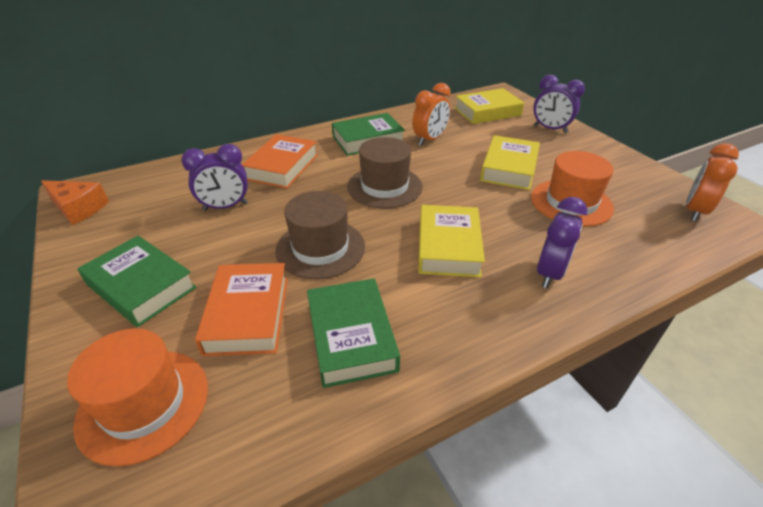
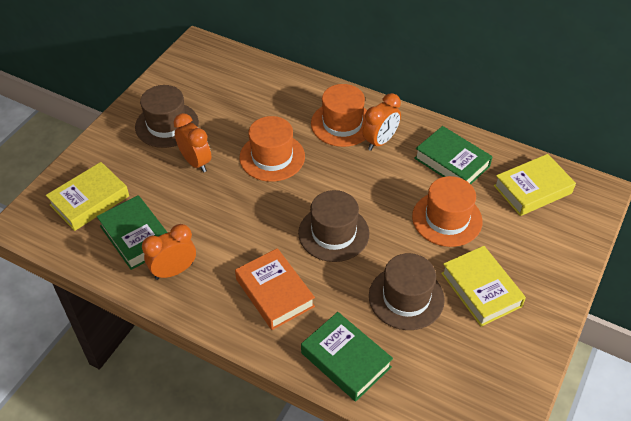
brown hat: [275,191,365,279] [347,137,422,209] = 2 -> [135,85,199,148] [298,190,369,262] [369,253,445,330] = 3
orange book: [195,263,288,356] [242,134,318,188] = 2 -> [235,248,315,330] = 1
orange cheese: [41,180,109,225] = 1 -> none = 0
orange clock: [412,83,451,146] [686,143,739,222] = 2 -> [142,224,196,280] [173,113,211,173] [362,93,401,151] = 3
orange hat: [67,329,208,466] [531,151,614,227] = 2 -> [239,116,305,182] [311,84,367,147] [412,176,483,247] = 3
purple clock: [181,144,248,211] [533,75,585,133] [537,197,588,288] = 3 -> none = 0

